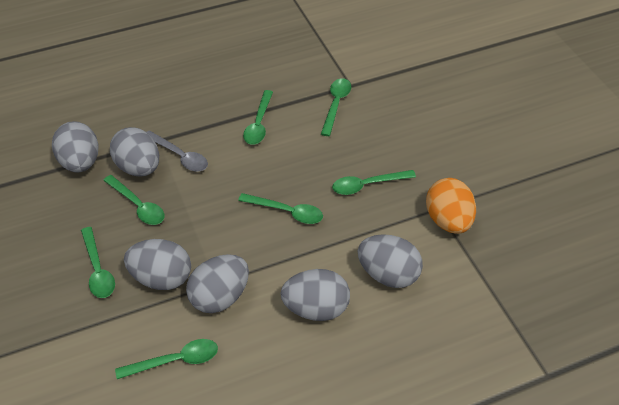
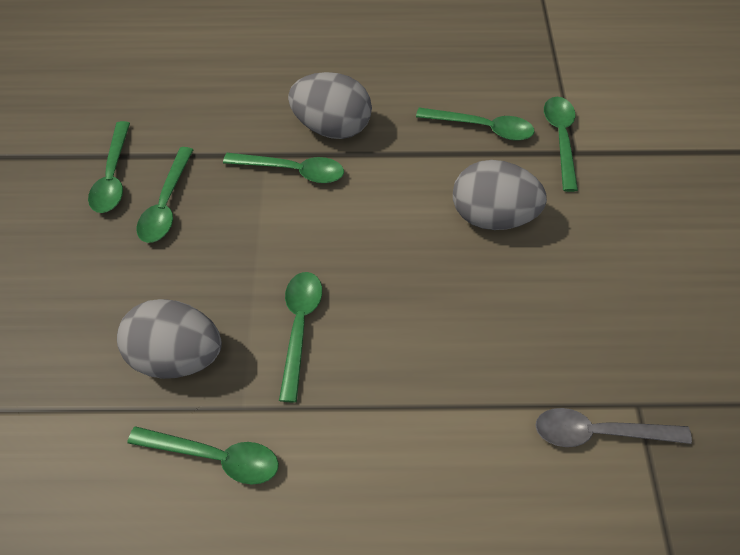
grey egg: [52,121,99,173] [110,127,159,176] [124,239,191,290] [186,254,249,313] [281,269,350,321] [358,234,423,288] = 6 -> [117,299,222,379] [288,72,372,139] [453,160,547,230] = 3
orange egg: [426,178,476,234] = 1 -> none = 0

